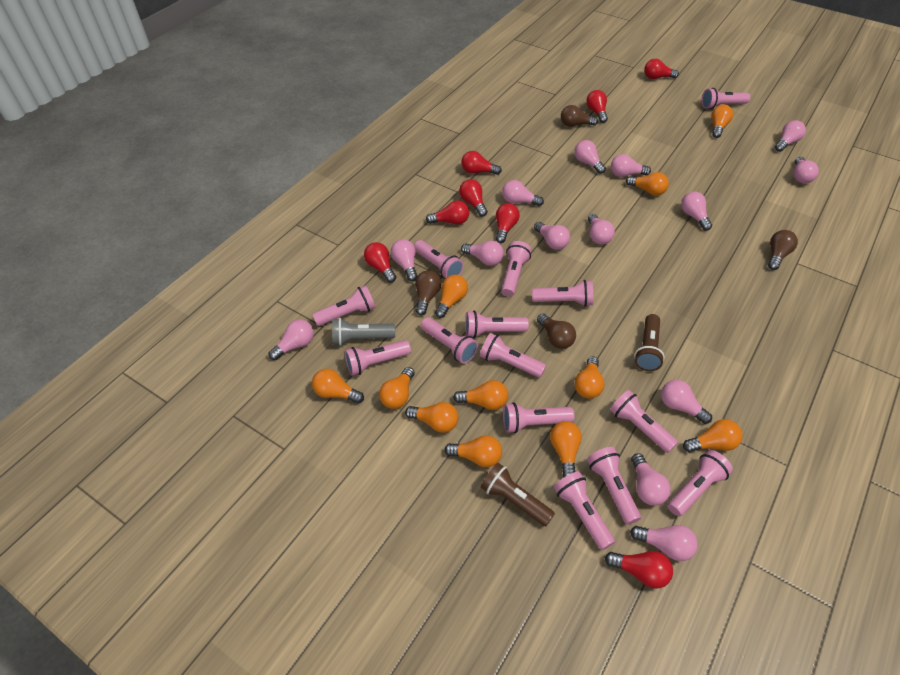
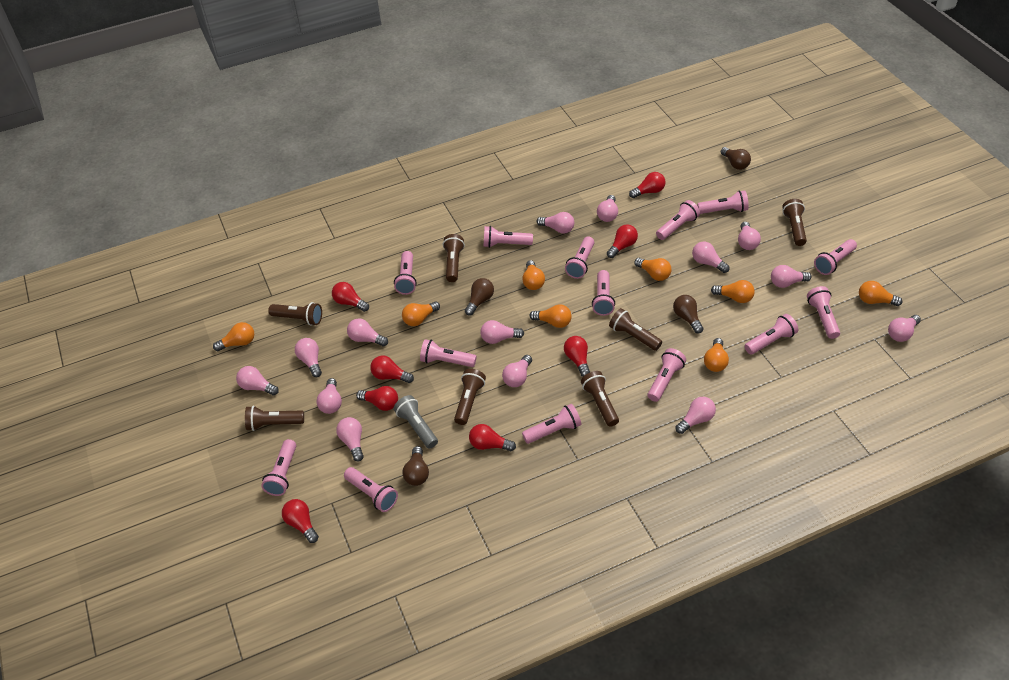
brown flashlight: [481,463,555,526] [634,314,665,371] = 2 -> [245,406,304,431] [268,302,322,326] [443,234,465,282] [454,369,486,425] [581,371,619,427] [609,308,662,351] [782,199,807,246] = 7
orange light bulb: [312,369,364,404] [379,367,415,409] [405,402,458,433] [435,275,468,318] [444,435,502,467] [453,380,508,410] [550,421,582,477] [574,356,605,399] [626,172,669,196] [683,419,742,452] [711,104,733,138] = 11 -> [213,322,254,351] [402,302,440,326] [522,260,545,290] [529,304,572,328] [634,258,671,281] [704,338,729,372] [711,280,755,303] [859,281,902,306] = 8

